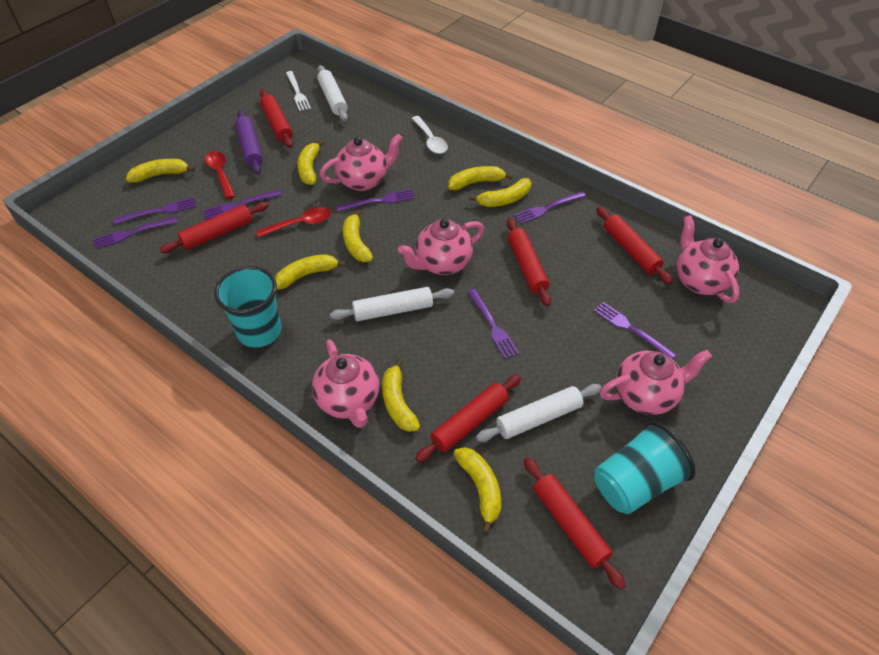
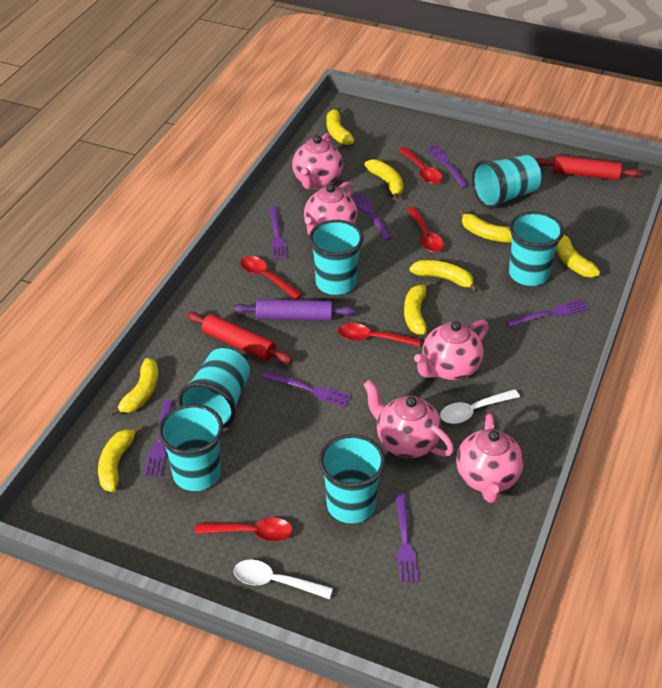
red rolling pin: [160,202,269,253] [260,90,293,148] [415,374,521,462] [507,218,551,307] [524,457,626,589] [596,207,673,285] = 6 -> [187,312,292,363] [535,155,641,180] = 2
red spoon: [205,151,235,199] [256,207,331,238] = 2 -> [195,518,293,541] [240,256,302,300] [338,323,421,347] [398,147,443,184] [407,207,444,252] = 5
turquoise cup: [214,266,281,348] [594,421,696,514] = 2 -> [158,404,223,491] [178,348,250,428] [309,220,364,295] [319,434,386,523] [472,155,541,209] [509,211,564,286] = 6
white fork: [286,71,311,111] = 1 -> none = 0
white rolling pin: [317,65,348,121] [330,287,454,321] [476,384,601,442] = 3 -> none = 0
white spoon: [412,116,448,154] = 1 -> [234,560,333,599] [440,389,520,424] = 2

